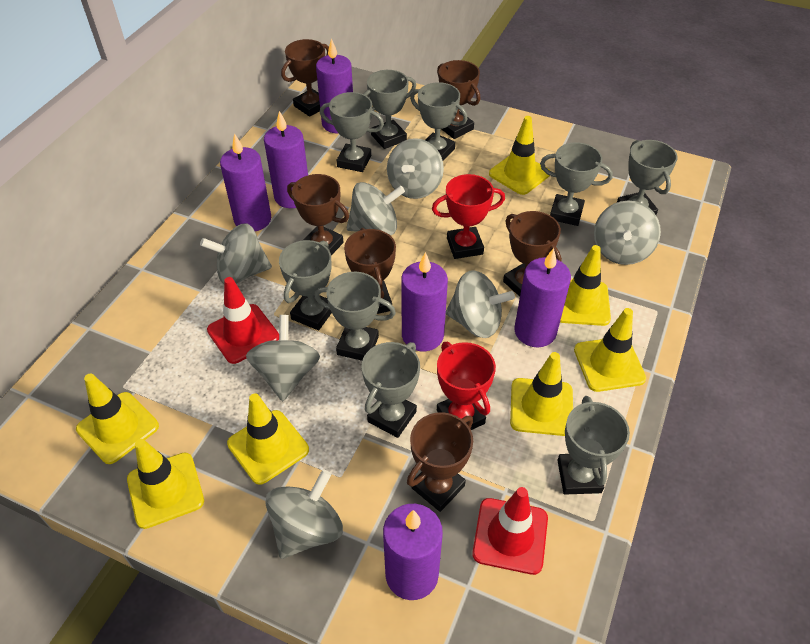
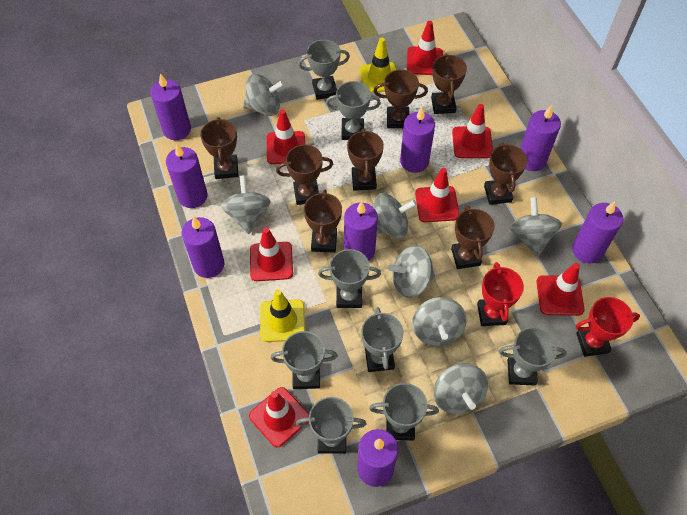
brown trophy: [281,39,329,117] [287,174,349,255] [344,228,396,314] [407,412,473,512] [437,60,480,139] [503,211,562,296] = 6 -> [200,117,238,179] [276,145,333,205] [304,190,342,253] [347,129,384,191] [374,69,428,128] [431,53,467,114] [451,205,495,269] [484,142,527,205] = 8
grey trophy: [279,240,332,330] [314,272,396,361] [320,92,384,172] [362,342,420,438] [363,70,416,149] [410,82,468,161] [540,142,613,226] [557,396,630,495] [617,140,678,215] = 9 -> [271,331,338,389] [296,397,367,454] [298,40,350,100] [318,249,381,308] [326,81,381,140] [361,307,404,372] [369,383,439,441] [499,327,567,386] = 8
purple candle: [220,133,271,231] [264,111,308,208] [316,38,353,133] [383,504,443,600] [401,252,448,351] [514,248,571,347] = 6 -> [150,73,191,140] [166,144,207,208] [181,216,225,278] [344,201,378,261] [357,429,398,487] [400,107,435,173] [520,105,561,171] [572,201,623,263] = 8
red traffic cone: [207,277,279,364] [472,487,548,575] = 2 -> [249,387,309,448] [250,227,293,281] [267,109,305,164] [407,21,443,75] [415,168,459,222] [452,104,493,158] [537,263,584,316] = 7
yellow traffic cone: [76,374,159,464] [127,439,204,529] [227,393,309,485] [489,116,550,195] [510,352,573,436] [560,245,611,326] [574,308,646,392] = 7 -> [260,289,305,342] [360,38,396,93] = 2

